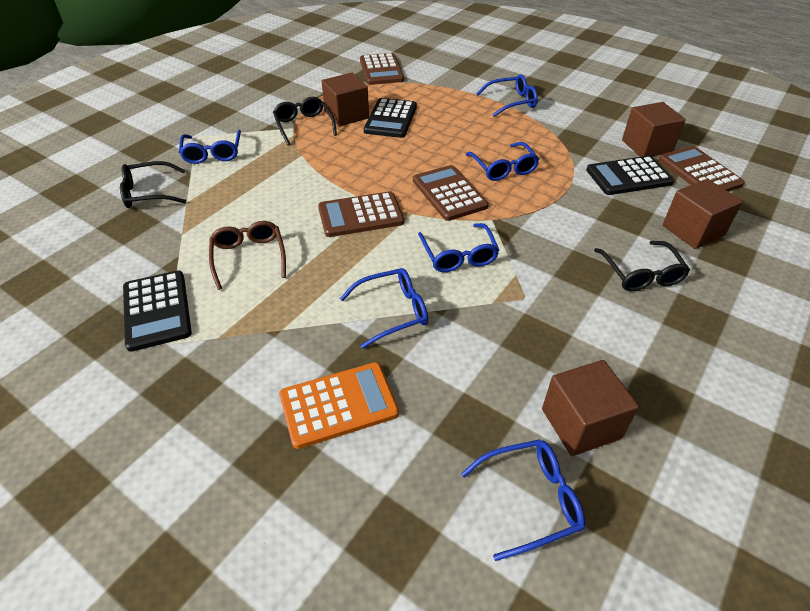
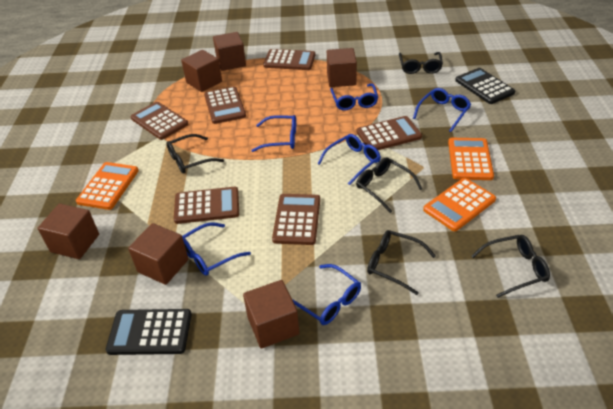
black calculator: [123,270,192,352] [364,98,417,138] [586,156,674,195] = 3 -> [106,309,192,355] [455,68,515,104] = 2
black glasses: [120,161,186,208] [273,97,337,146] [594,241,690,291] = 3 -> [167,134,224,174] [356,158,422,213] [367,230,436,295] [399,52,443,74] [472,235,550,298] = 5
brown calculator: [318,191,404,237] [360,53,404,85] [413,165,489,221] [658,146,745,192] = 4 -> [131,102,189,140] [174,187,239,224] [204,87,246,124] [263,49,315,70] [272,194,320,245] [356,116,422,150] = 6
brown cube: [322,73,369,127] [542,360,639,456] [622,102,686,157] [663,179,743,249] = 4 -> [38,204,99,259] [128,223,189,285] [181,50,222,92] [213,32,246,71] [243,280,299,349] [327,48,357,87] = 6
brown glasses: [209,221,286,290] = 1 -> none = 0
orange calculator: [279,362,399,449] = 1 -> [76,162,139,210] [423,178,496,231] [448,138,494,180] = 3

